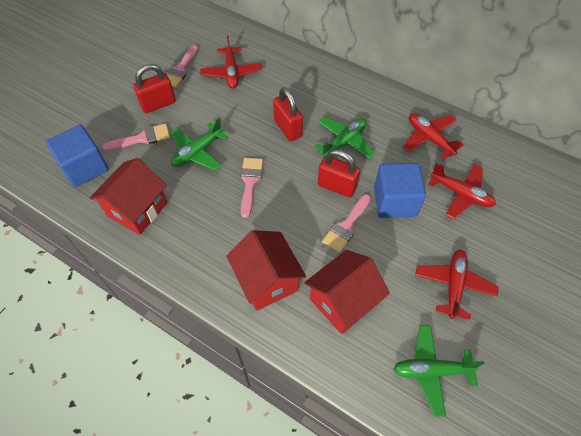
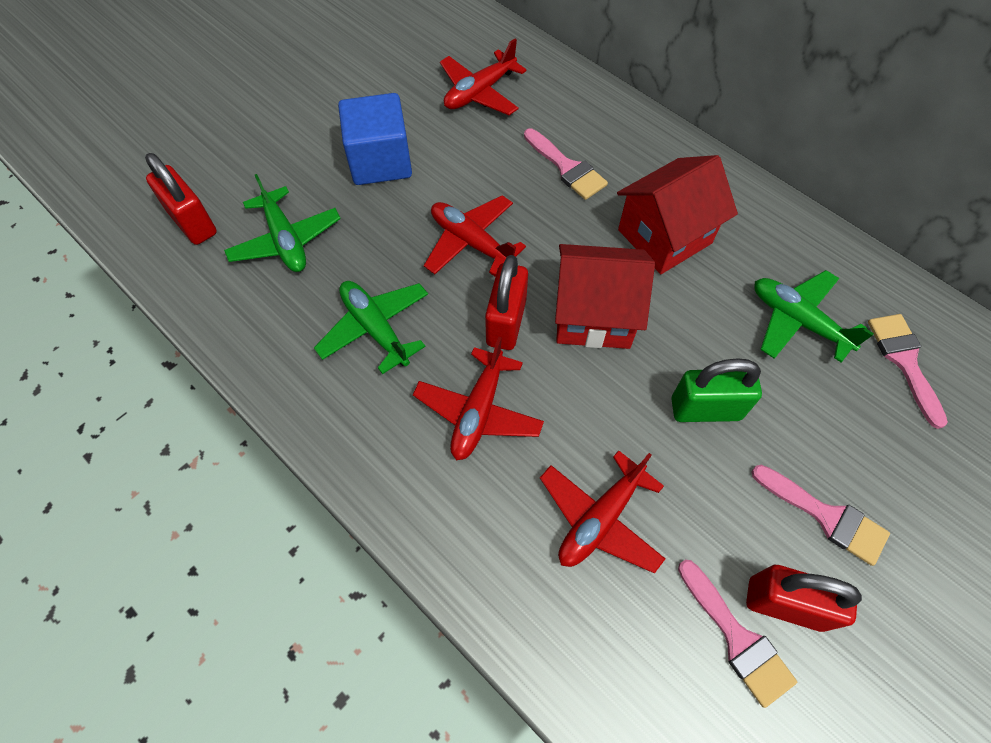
blue cube: [46,125,109,187] [374,163,426,218] = 2 -> [338,93,412,185] = 1
green padlock: none = 0 -> [671,358,762,422] = 1
red house: [89,158,168,235] [226,230,306,311] [304,250,390,334] = 3 -> [555,244,655,349] [617,155,738,274] = 2

